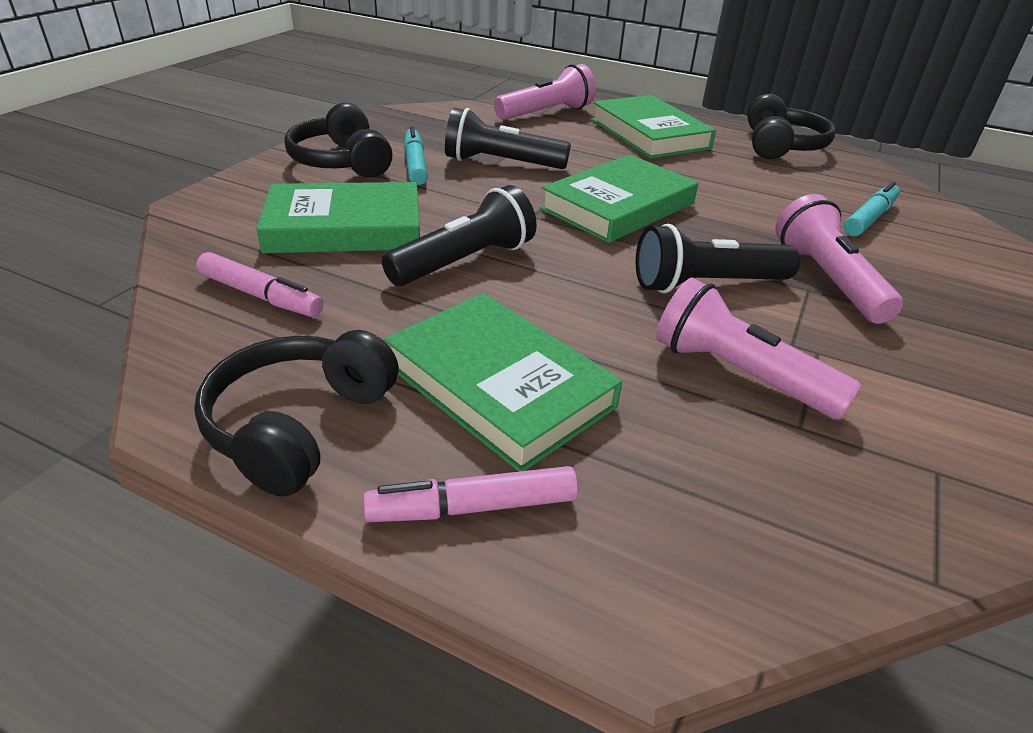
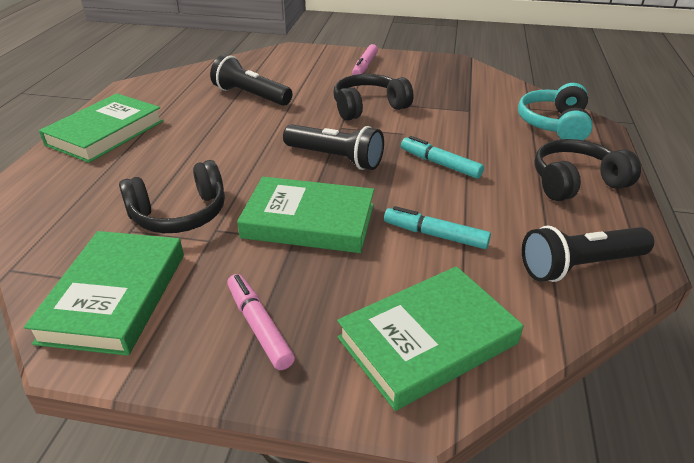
pink flashlight: [494,64,596,120] [656,277,862,420] [776,194,903,324] = 3 -> none = 0
turquoise headphones: none = 0 -> [518,83,593,140] = 1

